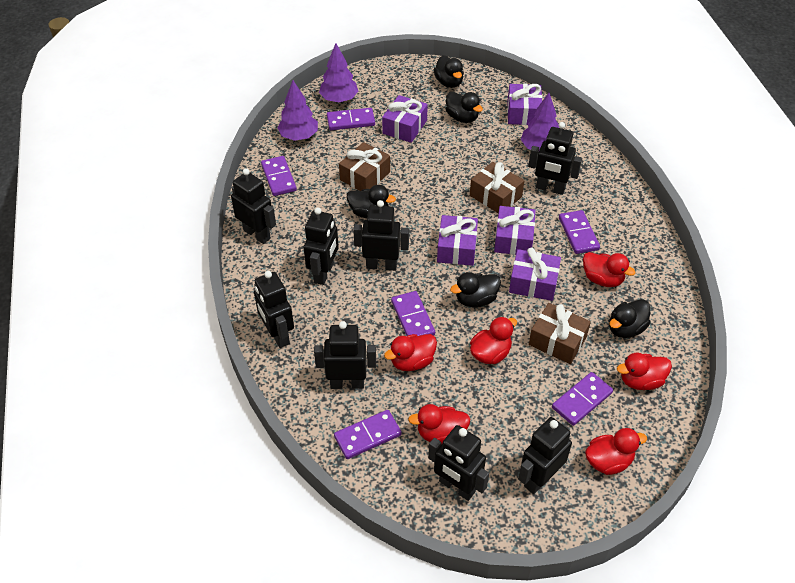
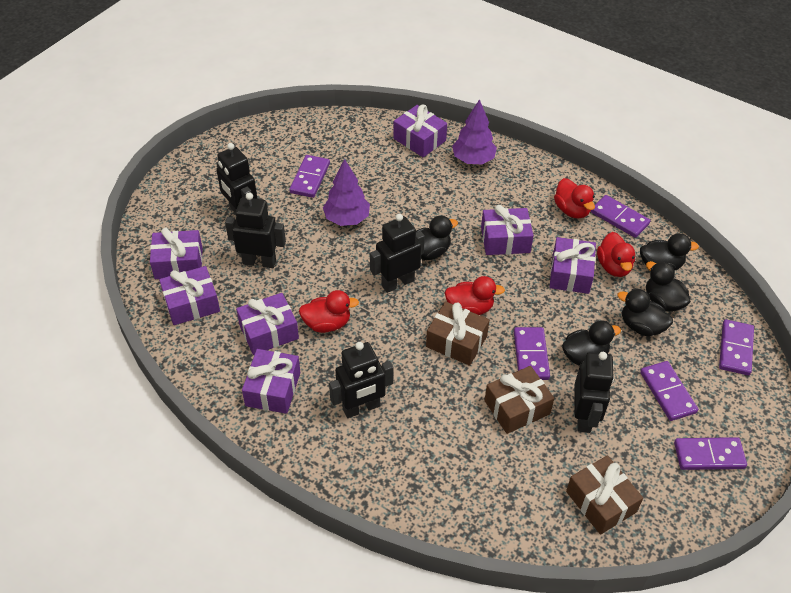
black robot: [231,168,276,244] [254,271,294,348] [303,208,339,285] [314,321,376,389] [353,200,409,271] [428,425,489,501] [518,417,572,494] [528,122,582,195] = 8 -> [216,143,257,213] [225,192,286,268] [329,342,394,418] [370,214,425,293] [575,352,614,433] = 5
purple gift: [382,95,428,143] [437,215,478,266] [494,206,536,255] [507,84,542,125] [509,247,561,301] = 5 -> [150,228,203,279] [159,266,220,325] [236,293,299,355] [242,349,300,414] [393,105,447,157] [481,205,534,255] [550,237,596,294] = 7
purple tree: [277,80,318,141] [319,43,358,103] [521,93,559,150] = 3 -> [323,159,370,226] [452,99,497,164] = 2
red duck: [384,334,437,371] [408,404,470,444] [470,316,517,364] [583,252,635,287] [585,428,647,475] [617,353,672,390] = 6 -> [299,290,359,333] [445,276,505,315] [554,178,595,219] [597,232,635,277] = 4

